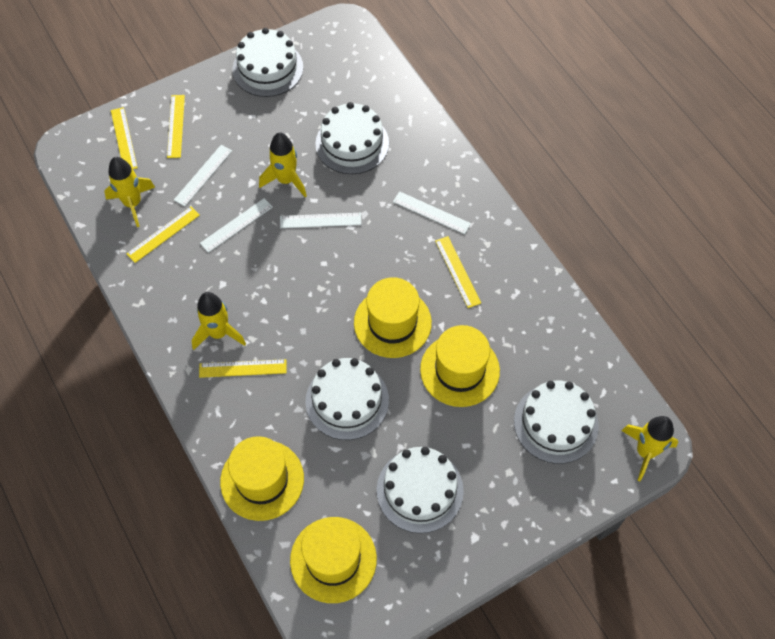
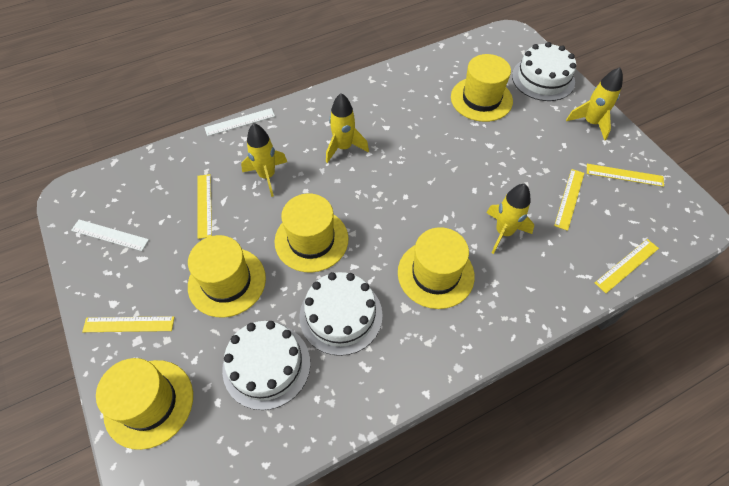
white cake: [232,28,303,97] [305,358,389,440] [315,102,389,174] [377,447,464,533] [514,381,599,464] = 5 -> [222,321,310,410] [299,272,383,356] [512,42,576,101] = 3
white ruler: [174,145,232,206] [200,198,273,253] [280,213,361,228] [393,191,471,234] = 4 -> [71,220,149,251] [204,108,275,136] = 2
yellow hat: [220,436,304,521] [290,517,377,603] [354,277,432,358] [420,325,500,407] = 4 -> [96,358,193,450] [188,235,266,318] [274,193,349,272] [398,227,475,309] [451,54,513,122] = 5

